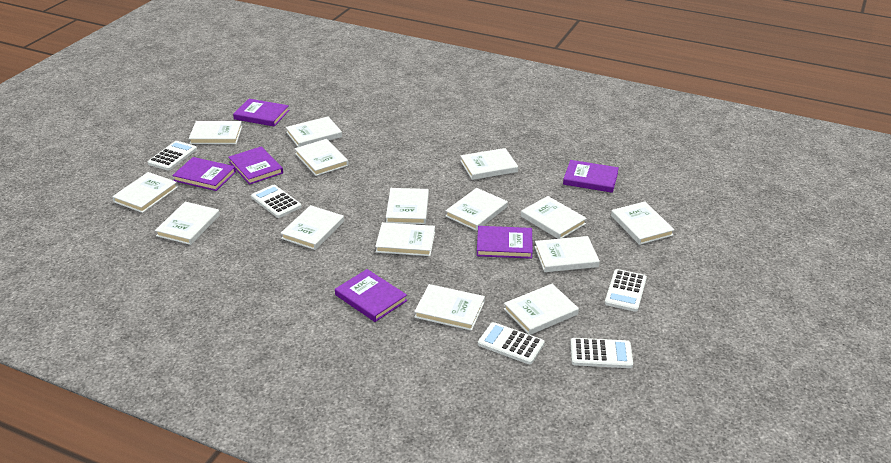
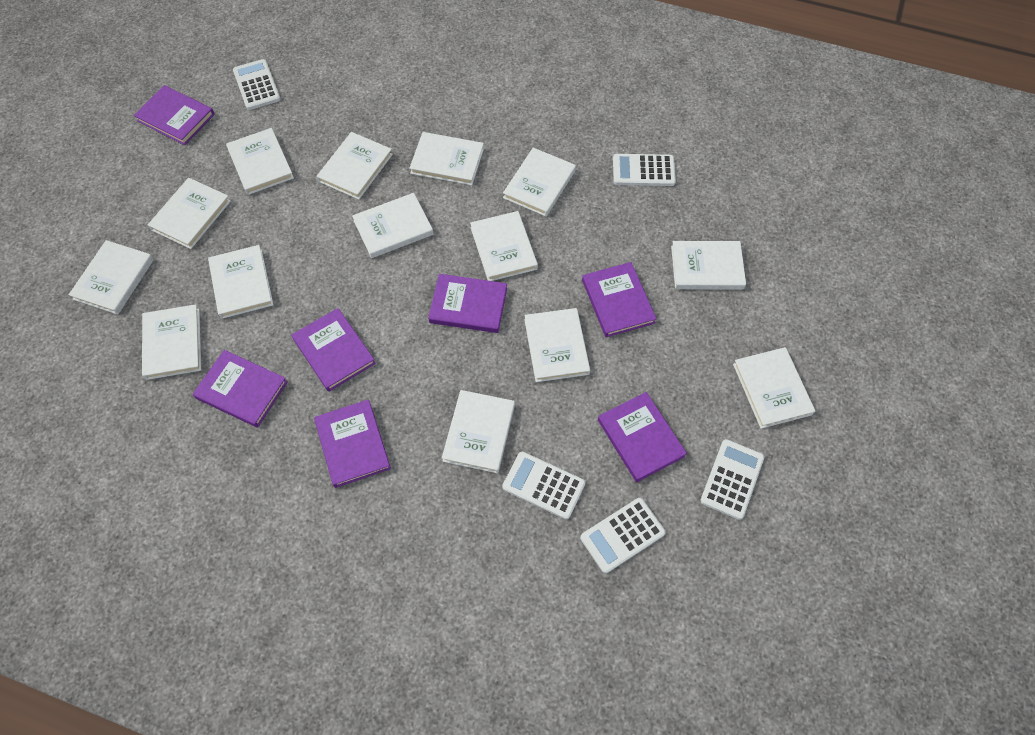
purple book: [172,157,236,191] [228,146,283,185] [233,99,289,126] [335,269,407,322] [477,226,533,259] [563,160,619,193] = 6 -> [134,85,215,145] [193,350,288,427] [292,308,376,392] [314,399,391,488] [428,274,507,333] [582,262,656,337] [598,392,687,482] = 7
white book: [112,172,178,213] [155,202,220,245] [189,121,242,144] [281,205,344,250] [286,116,342,147] [295,139,349,176] [375,222,435,256] [386,188,429,224] [414,284,485,331] [445,188,508,231] [460,148,518,180] [504,284,579,335] [521,196,587,239] [535,236,600,272] [611,201,674,245] = 15 -> [69,240,154,315] [142,304,201,380] [148,178,231,249] [208,245,274,319] [226,128,294,195] [317,132,393,200] [352,193,433,258] [409,132,484,185] [442,390,515,473] [470,211,538,281] [503,148,576,217] [524,308,590,382] [671,241,746,290] [733,347,815,429] = 14

